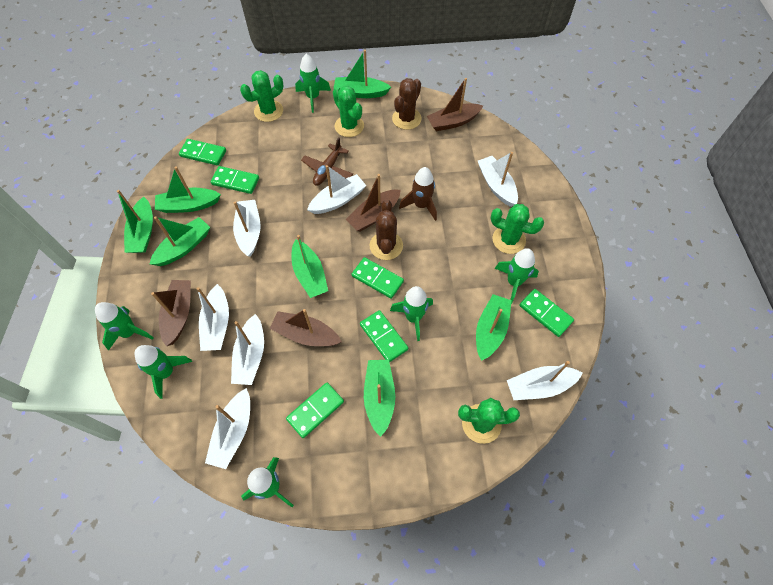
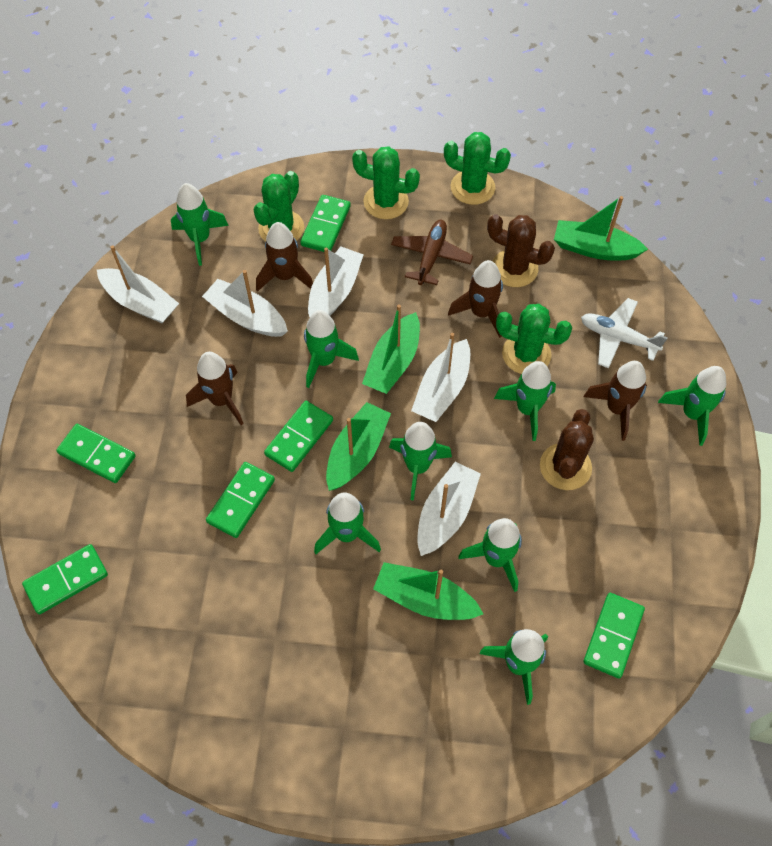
brown boat: [151,280,191,346] [269,309,342,346] [345,174,401,232] [427,78,483,131] = 4 -> none = 0
brown rocket: [399,167,437,221] = 1 -> [186,352,244,425] [256,222,313,292] [448,260,503,338] [584,361,647,441] = 4
green boat: [117,190,153,253] [150,216,210,266] [155,166,221,213] [292,235,328,298] [333,50,391,98] [364,360,395,437] [476,294,512,361] = 7 -> [326,402,391,491] [362,304,420,394] [373,562,483,620] [554,196,648,260] = 4
green rocket: [95,302,154,351] [135,345,192,399] [241,457,294,507] [295,54,331,113] [390,286,433,341] [495,248,539,304] = 6 -> [171,183,229,266] [304,310,359,388] [314,492,381,554] [389,422,452,501] [458,518,522,592] [480,629,548,705] [494,361,556,441] [658,366,726,446] = 8
white boat: [197,284,229,351] [205,388,250,469] [231,314,264,385] [233,200,261,257] [307,165,367,214] [478,152,518,207] [507,361,582,400] = 7 -> [97,245,179,323] [202,270,288,337] [308,246,363,317] [411,333,470,422] [417,462,481,556] = 5
white plane: none = 0 -> [581,298,667,369] = 1

